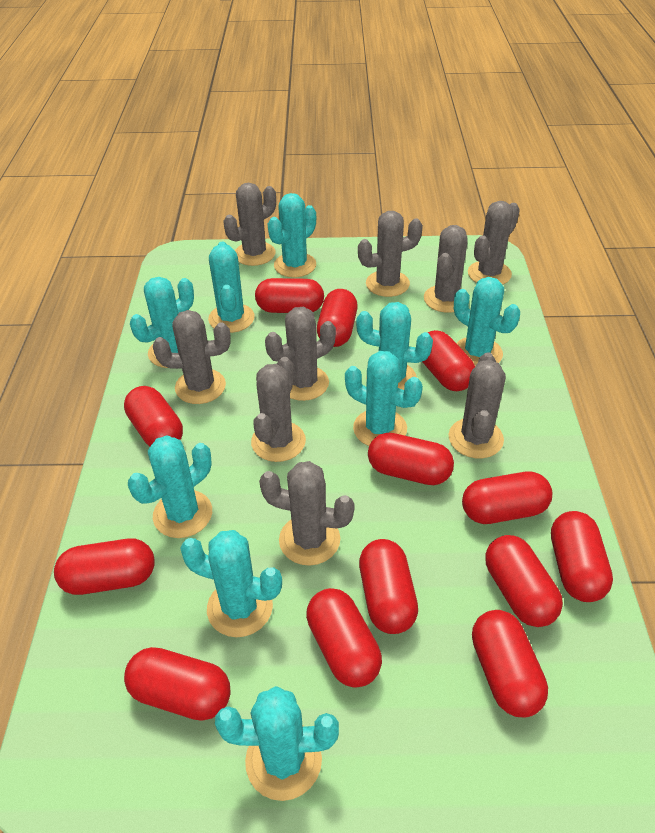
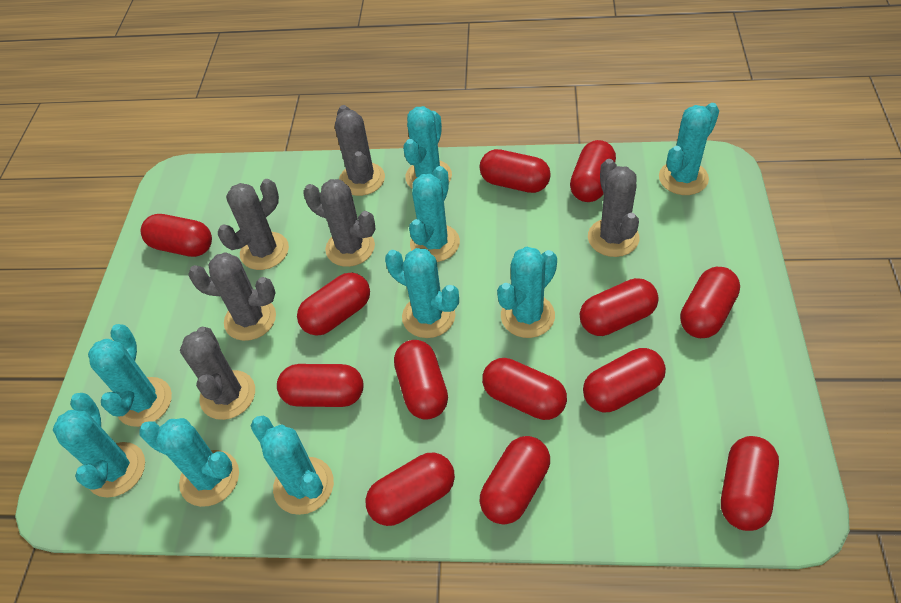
grey cactus: [153,310,230,404] [224,182,276,266] [251,357,306,462] [259,461,355,566] [265,307,336,401] [358,211,423,297] [424,225,468,313] [449,352,506,459] [468,201,520,285] = 9 -> [180,327,255,420] [188,252,276,341] [218,179,289,270] [303,179,376,267] [335,105,385,196] [588,159,640,257] = 6

